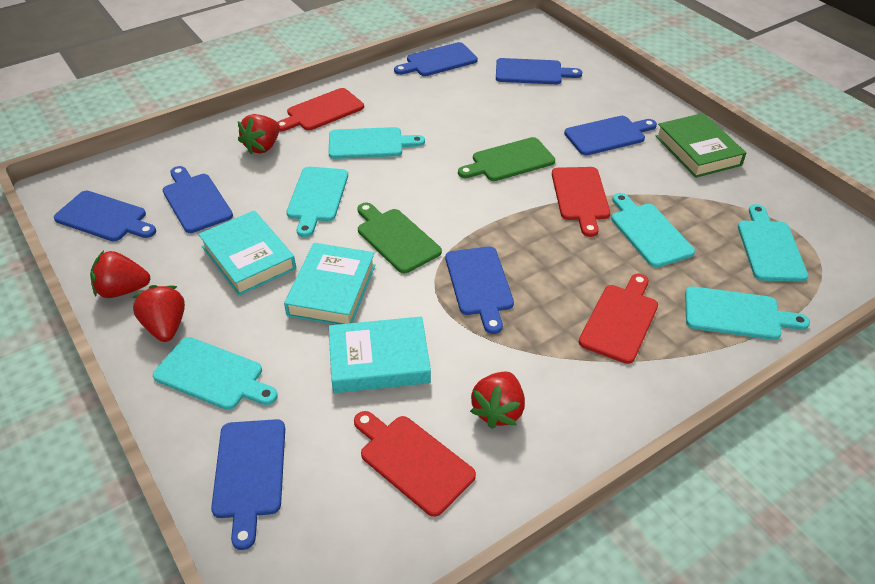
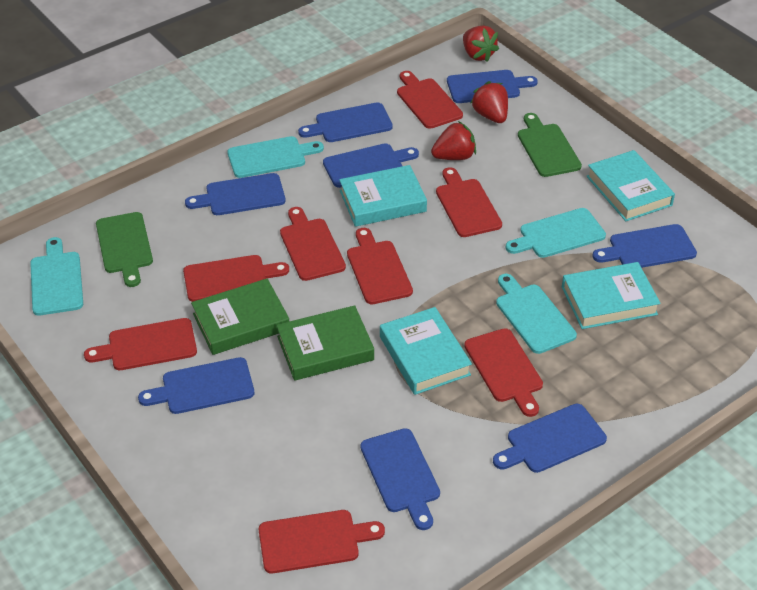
blue cutting board: [54,191,156,241] [163,166,233,233] [211,419,285,550] [394,42,478,76] [446,246,514,334] [496,58,582,84] [564,116,657,155] = 7 -> [138,357,254,414] [185,173,286,215] [298,102,393,142] [323,143,419,188] [360,428,440,530] [447,70,538,103] [493,404,607,473] [592,224,697,268] = 8
green book: [655,113,746,178] = 1 -> [191,278,289,355] [276,305,374,381] = 2
red cutting board: [278,88,364,131] [354,411,476,517] [552,167,610,237] [579,274,658,364] = 4 -> [84,318,197,370] [183,255,289,302] [259,510,385,573] [280,207,346,281] [347,228,413,304] [397,71,463,129] [436,167,502,237] [464,328,543,417] = 8
red strawberry: [90,251,150,298] [132,285,185,342] [238,114,280,155] [470,371,525,429] = 4 -> [431,121,476,160] [463,25,499,62] [471,81,508,123] = 3
turquoise book: [198,210,296,296] [284,243,375,325] [329,316,431,393] = 3 -> [339,165,427,227] [380,307,472,395] [562,262,661,329] [586,150,675,221] = 4
turquoise cutting board: [153,337,278,410] [286,167,348,237] [329,127,425,159] [611,193,695,268] [685,286,810,340] [738,204,808,282] = 6 -> [30,237,83,316] [227,136,324,178] [496,274,577,354] [506,208,606,258] = 4

